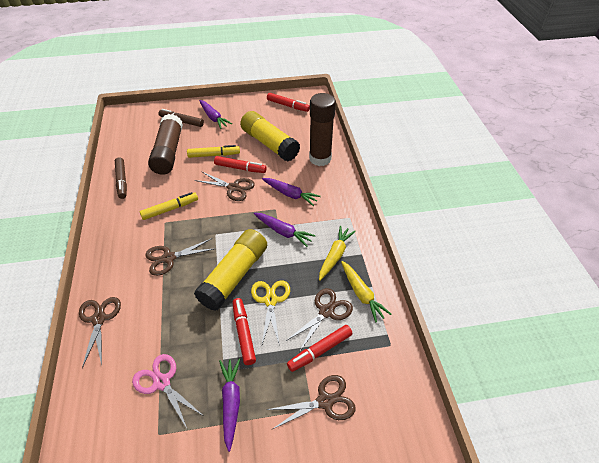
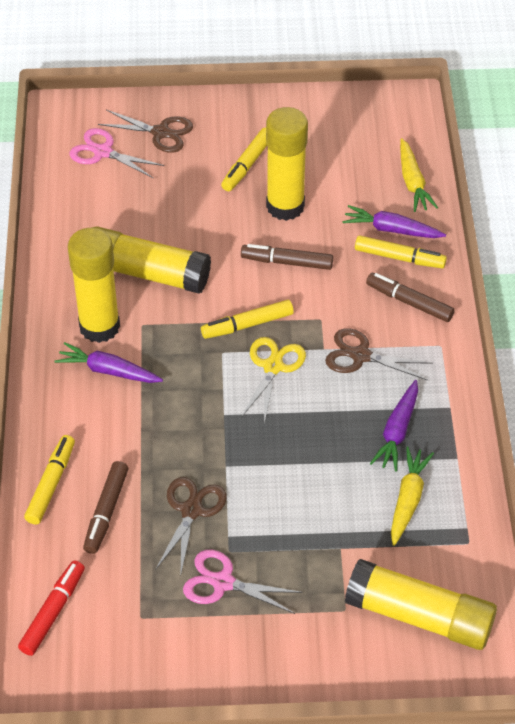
brown glue stick: [148,114,183,175] [309,93,336,166] = 2 -> none = 0
brown marker: [115,157,127,199] [158,109,204,127] = 2 -> [83,461,128,554] [241,244,333,270] [366,273,455,322] = 3
brown scissors: [79,297,121,368] [145,238,216,276] [195,172,255,201] [266,375,356,429] [286,288,353,352] = 5 -> [98,110,193,153] [156,477,227,577] [325,328,433,381] = 3
pink scissors: [132,354,202,428] = 1 -> [69,128,164,179] [183,550,303,614] = 2
purple carrot: [199,100,232,129] [219,358,240,452] [254,213,315,247] [262,178,321,206] = 4 -> [55,342,163,383] [342,205,446,238] [370,380,418,472] = 3
red marker: [214,156,267,173] [232,298,256,365] [267,93,310,112] [287,325,353,372] = 4 -> [18,560,85,656] = 1
yellow glue stick: [194,229,267,311] [240,111,300,161] = 2 -> [68,228,120,343] [92,227,211,294] [266,107,308,221] [345,559,497,650] = 4
yellow marker: [140,192,198,220] [187,145,240,158] = 2 -> [24,435,75,525] [201,300,294,339] [221,127,267,191] [355,235,447,269] = 4

